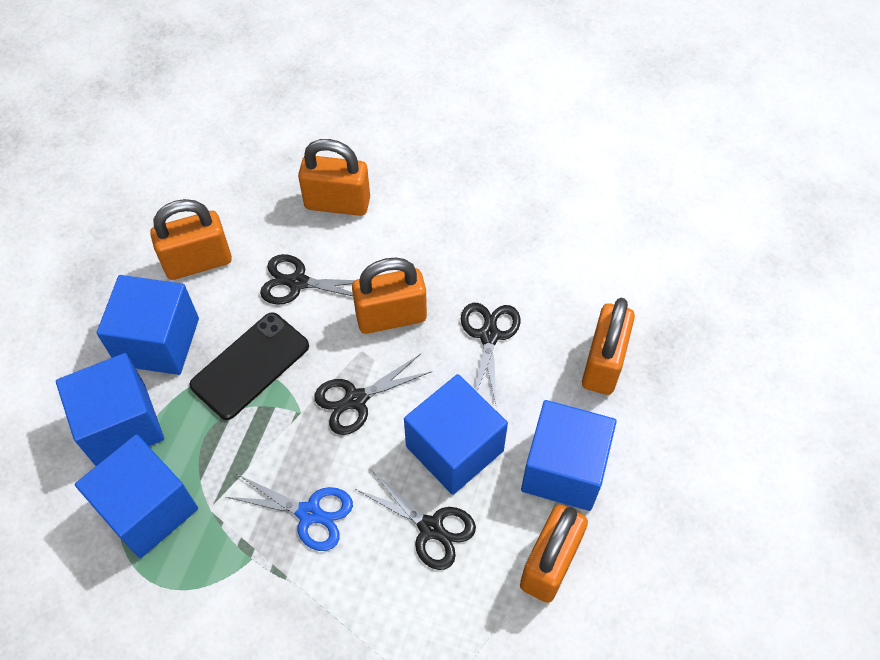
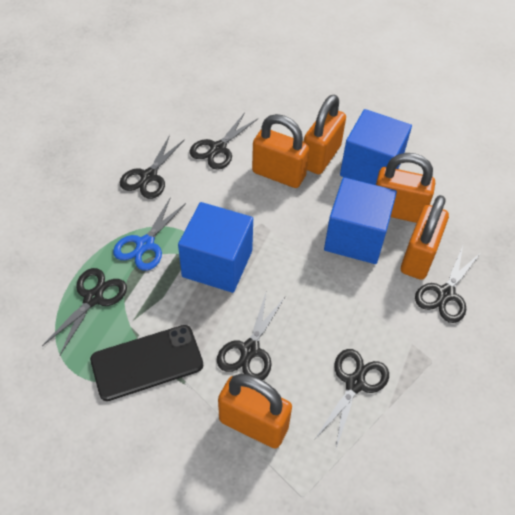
black scissors: [260,254,355,305] [314,354,432,435] [355,470,476,570] [461,303,520,404] = 4 -> [42,268,127,355] [120,135,185,199] [189,113,258,170] [217,293,285,380] [315,349,389,451] [415,246,480,323] = 6
blue cube: [56,353,164,466] [75,434,198,558] [97,275,199,375] [404,374,508,495] [521,400,617,511] = 5 -> [178,202,253,293] [324,177,397,264] [340,109,412,185] = 3

